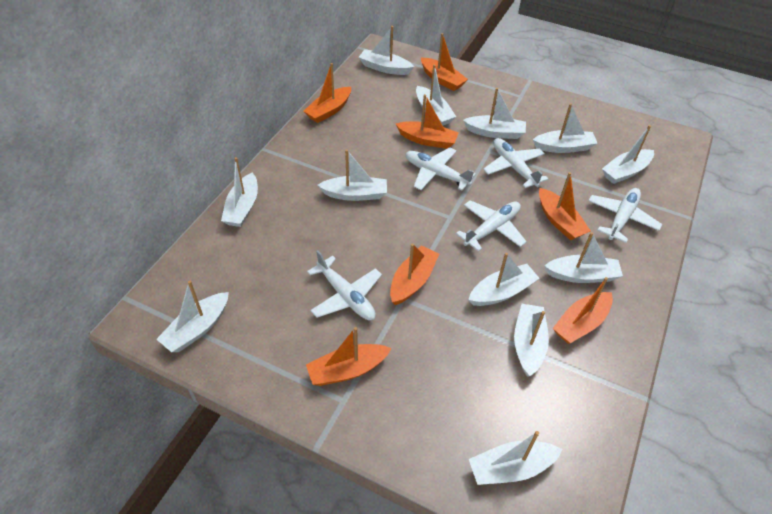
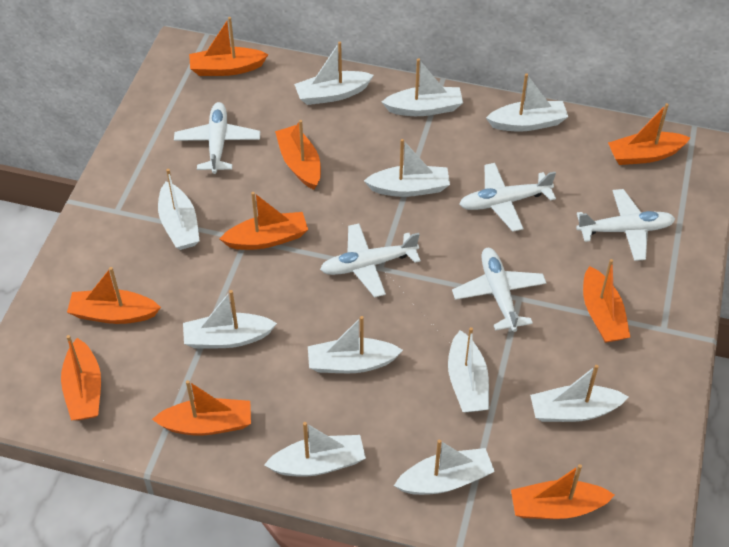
orange boat: [303,63,351,123] [306,327,392,386] [390,244,439,305] [396,94,459,149] [421,33,468,91] [539,172,591,240] [553,277,613,344] = 7 -> [61,335,101,420] [67,267,161,324] [152,380,251,436] [189,17,269,76] [220,192,308,250] [275,120,321,190] [511,464,615,519] [583,259,630,343] [608,103,690,165] = 9
white boat: [156,281,229,352] [221,157,258,227] [318,150,387,201] [359,26,414,75] [416,64,456,125] [463,88,526,139] [468,253,540,306] [469,431,562,485] [514,304,549,377] [533,103,598,153] [544,232,623,283] [602,125,654,184] = 12 -> [158,169,200,250] [183,290,277,349] [264,422,366,477] [294,42,374,105] [308,316,403,373] [364,139,450,197] [382,58,463,116] [394,440,495,495] [448,327,489,412] [486,73,568,132] [530,365,628,422] = 11

